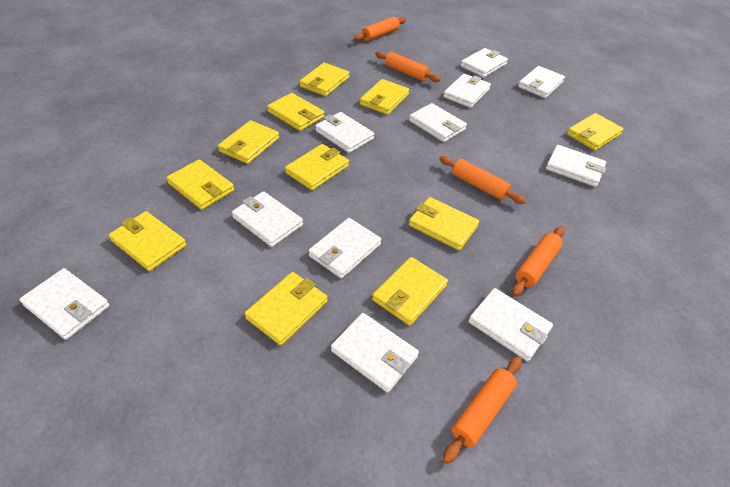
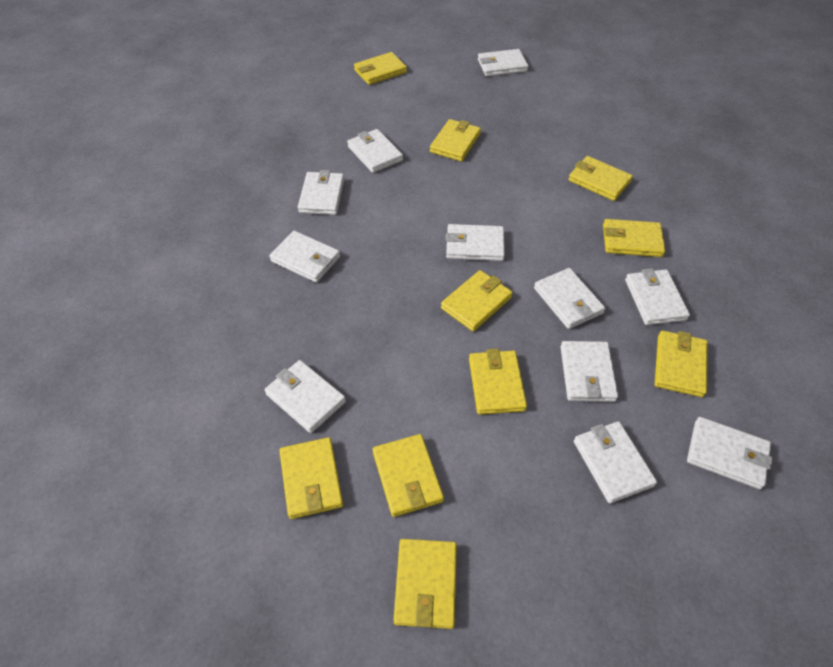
orange rolling pin: [354,17,406,41] [375,51,441,82] [439,156,526,204] [443,356,522,464] [512,226,565,296] = 5 -> none = 0
yellow wallet: [109,211,186,271] [166,159,234,210] [218,120,279,164] [245,272,327,345] [267,93,324,131] [285,144,349,191] [300,63,349,96] [360,79,409,115] [372,257,448,326] [409,197,479,251] [567,113,623,151] = 11 -> [279,437,343,519] [354,52,407,85] [373,434,444,517] [394,539,457,629] [430,119,481,162] [441,270,513,332] [469,349,527,415] [568,156,633,201] [603,219,666,257] [655,330,708,397] = 10

